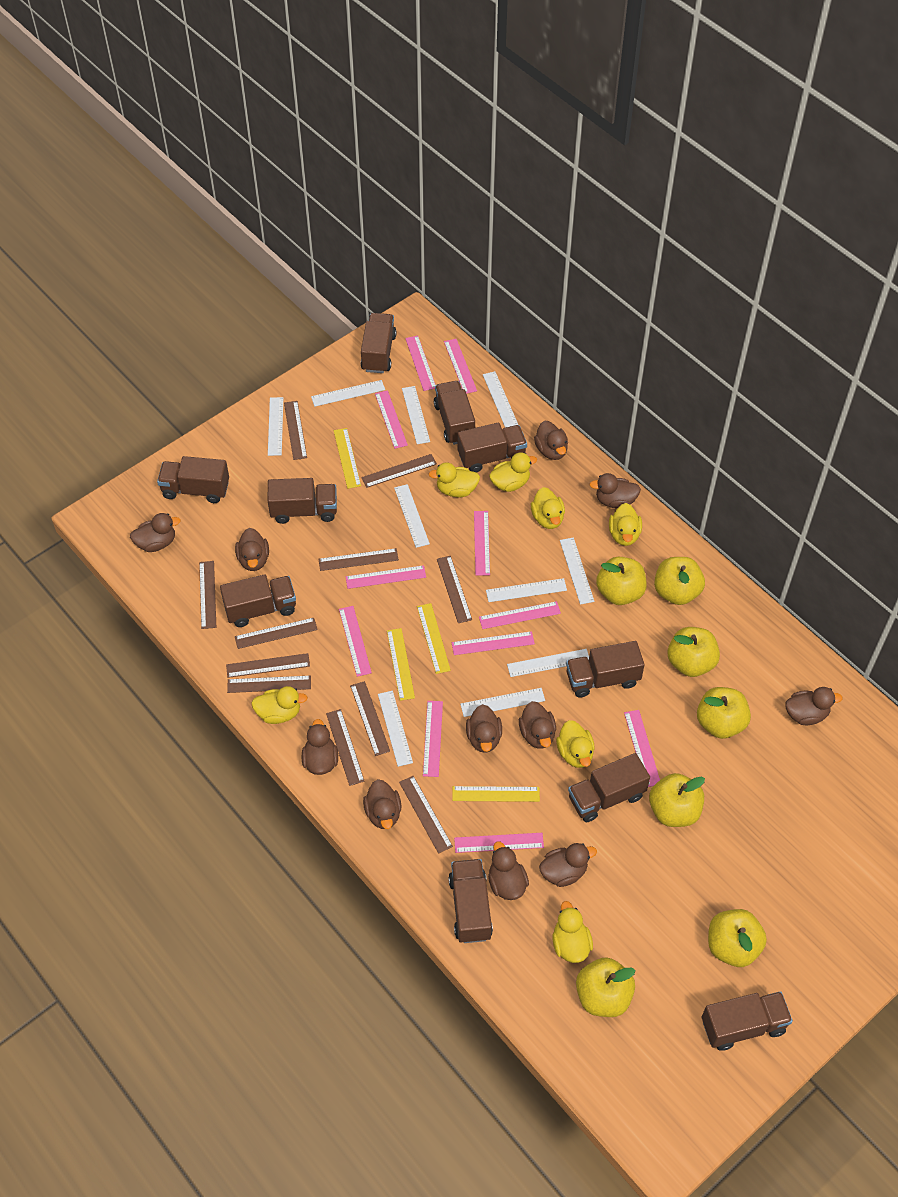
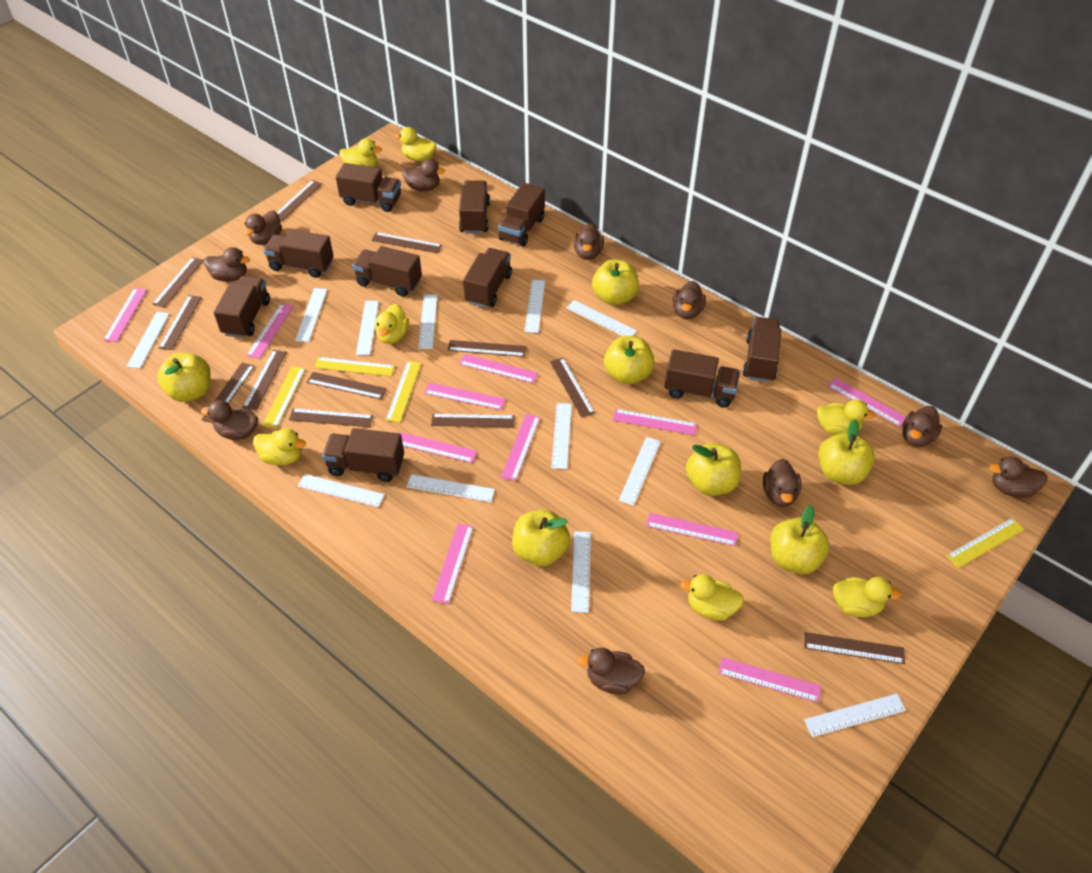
brown duck: [130,513,181,552] [235,528,269,571] [302,719,338,775] [363,779,401,829] [466,704,502,753] [488,842,529,900] [519,701,556,749] [534,421,568,460] [539,843,597,887] [589,473,641,509] [785,687,843,725] = 11 -> [201,400,258,440] [204,247,250,282] [244,210,282,245] [402,159,445,191] [573,223,604,260] [578,648,645,695] [673,281,706,319] [763,459,801,507] [902,406,942,447] [990,456,1048,498] = 10
brown ruler: [199,561,216,629] [226,653,310,678] [227,676,311,693] [235,618,317,649] [284,401,307,460] [318,548,399,571] [326,709,365,786] [350,681,390,756] [361,454,437,488] [399,776,453,854] [437,556,472,623] = 11 -> [153,257,204,307] [159,295,202,350] [201,362,255,423] [242,350,287,410] [277,180,322,222] [289,408,373,427] [307,372,387,399] [371,232,442,253] [431,414,515,428] [448,340,527,357] [550,358,595,418] [804,632,905,664] = 12
white ruler: [268,397,283,456] [311,380,385,407] [378,691,413,767] [394,484,430,548] [402,386,430,444] [460,688,545,717] [483,371,518,428] [486,578,567,602] [507,649,589,677] [560,538,594,605] = 10 -> [126,312,170,368] [295,288,327,342] [298,474,385,507] [356,301,379,355] [407,474,495,502] [418,295,438,349] [524,280,545,333] [551,403,572,469] [566,300,637,336] [571,531,591,613] [619,437,661,506] [804,694,906,737] = 12

